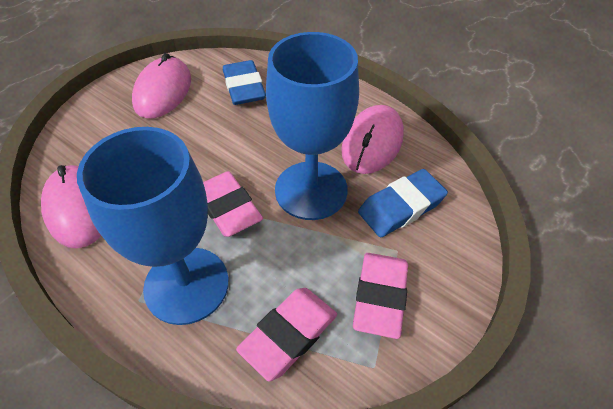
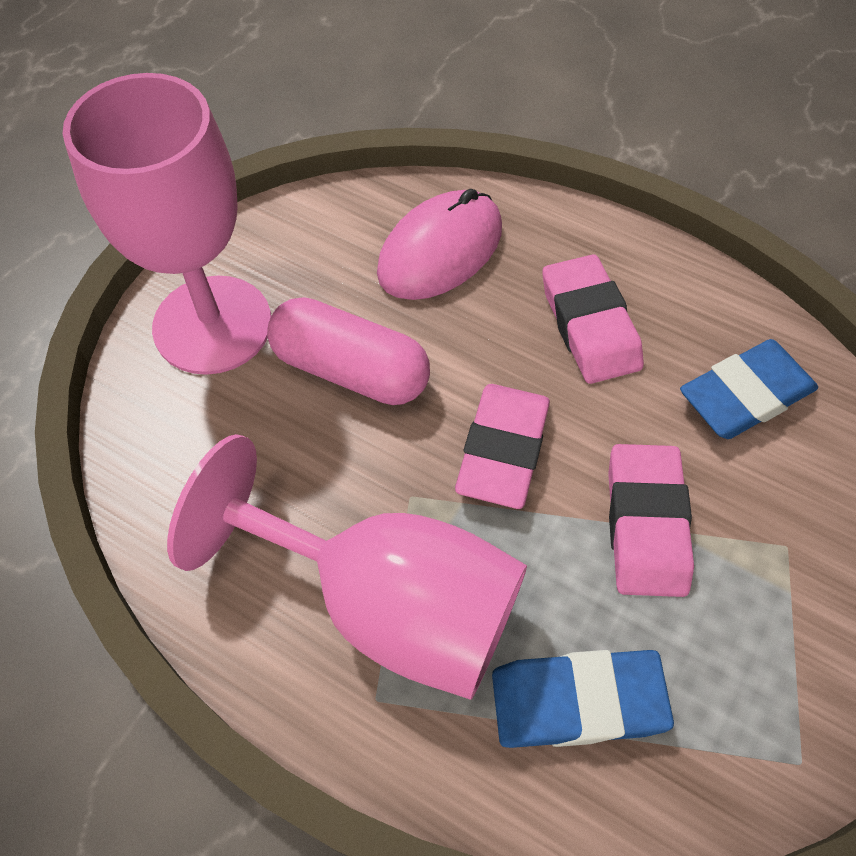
blue goblet: [77,127,229,325] [266,32,359,220] = 2 -> none = 0
pink capsule: none = 0 -> [267,297,430,405] = 1
pink goblet: none = 0 -> [63,73,271,375] [167,434,527,700] = 2
pink mouse: [41,165,101,248] [132,53,191,118] [341,105,404,174] = 3 -> [377,189,502,300] = 1

